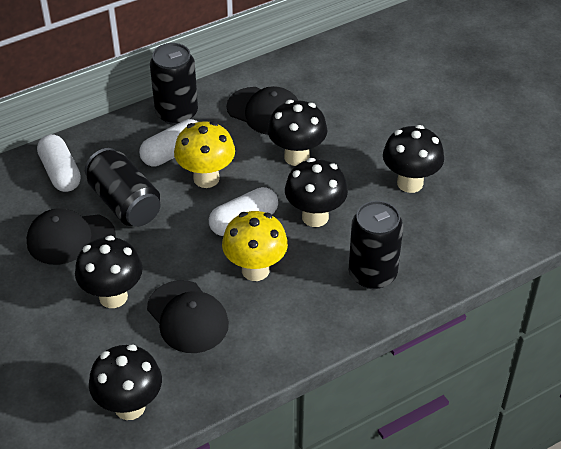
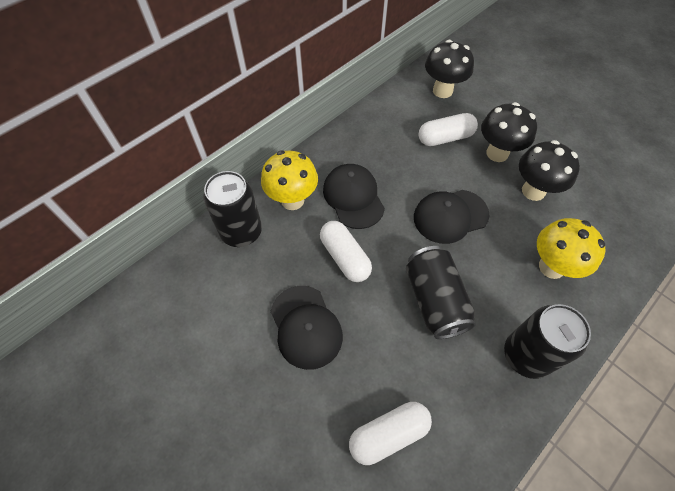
black mushroom: [75,235,143,308] [89,345,162,420] [267,100,328,166] [285,158,348,227] [383,125,444,193] = 5 -> [425,40,474,98] [481,102,537,162] [519,140,580,201] = 3

